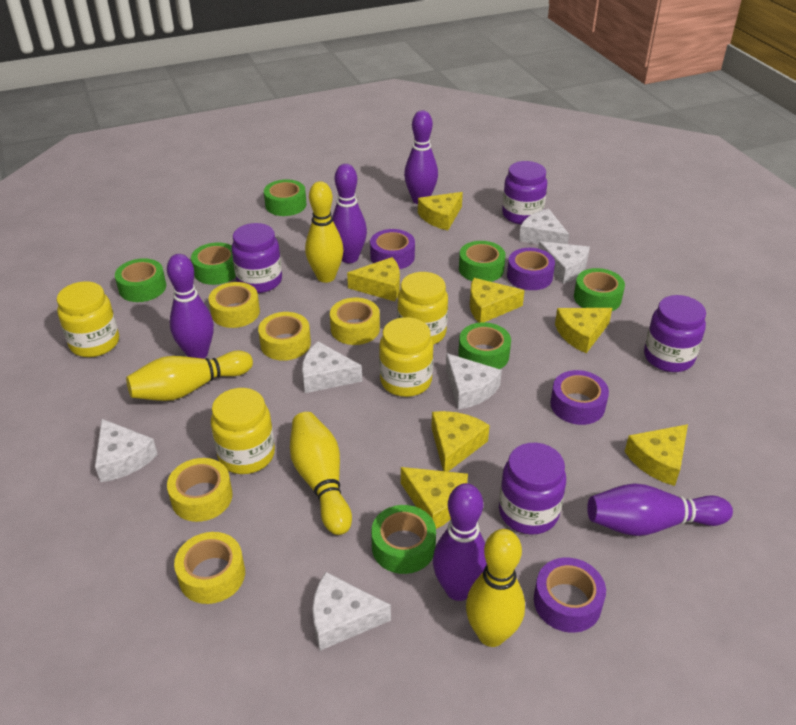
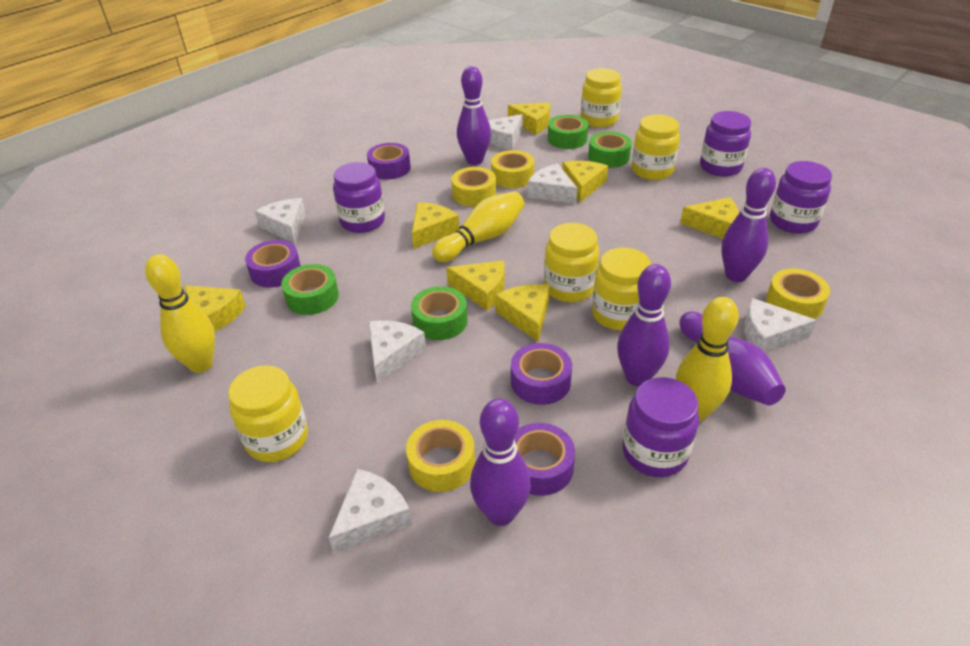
green tape: [115,258,166,302] [191,242,236,285] [264,179,306,216] [371,505,436,574] [458,322,511,369] [459,241,506,282] [574,268,625,311] = 7 -> [281,264,339,315] [411,286,468,340] [548,115,588,149] [588,132,632,168] = 4
yellow bowling pin: [126,351,253,401] [290,412,352,535] [305,181,344,283] [466,529,525,647] = 4 -> [145,254,215,373] [432,191,524,262] [676,297,739,421] = 3
yellow jar: [57,281,119,357] [211,388,275,474] [379,317,433,397] [397,272,448,345] = 4 -> [228,365,308,462] [544,223,599,302] [581,68,622,127] [592,247,651,330] [632,114,680,180] = 5
yellow tape: [167,458,233,522] [174,532,245,604] [209,282,260,328] [258,312,311,361] [330,298,380,345] = 5 -> [406,420,475,492] [451,167,496,207] [491,150,534,188] [766,269,830,319] = 4

